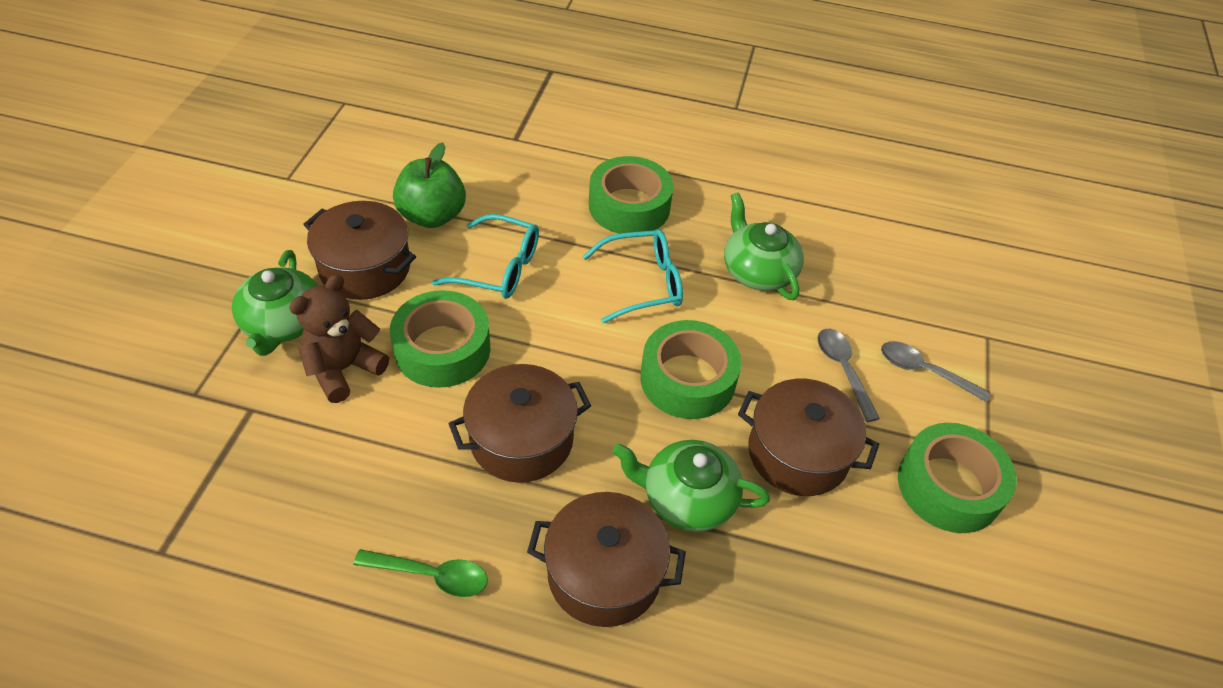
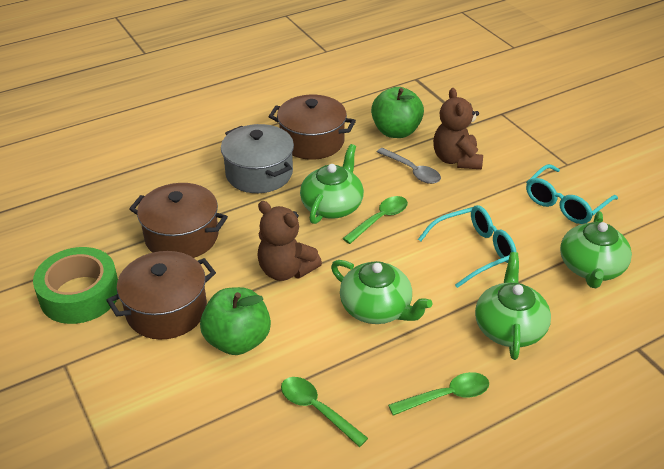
brown pot: [303,201,416,300] [448,364,591,483] [527,492,686,627] [738,379,879,496] = 4 -> [106,251,216,340] [129,183,228,258] [268,95,356,160] = 3
brown teddy bear: [289,274,389,403] = 1 -> [257,201,322,281] [433,88,483,169] = 2
green apple: [393,142,466,228] = 1 -> [200,287,271,355] [371,87,424,138] = 2
green spoon: [354,549,488,597] = 1 -> [281,377,368,447] [342,196,408,244] [388,372,489,416] = 3
green tape: [390,290,491,388] [589,156,673,234] [640,320,741,419] [898,423,1017,533] = 4 -> [33,247,118,324] = 1
green teapot: [232,250,318,356] [612,440,770,532] [724,192,804,300] = 3 -> [300,144,364,224] [331,260,432,324] [475,252,551,360] [560,211,632,288] = 4
grey pot: none = 0 -> [221,124,294,193] = 1
grey spoon: [818,329,880,422] [881,341,991,402] = 2 -> [377,148,441,184] = 1

